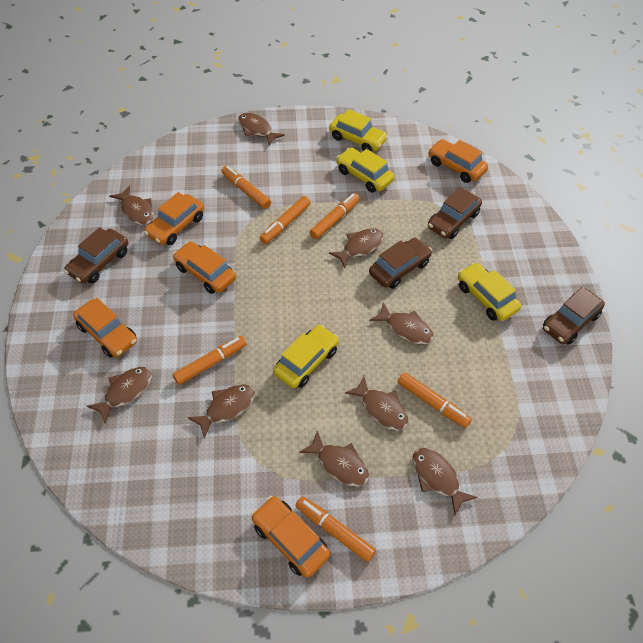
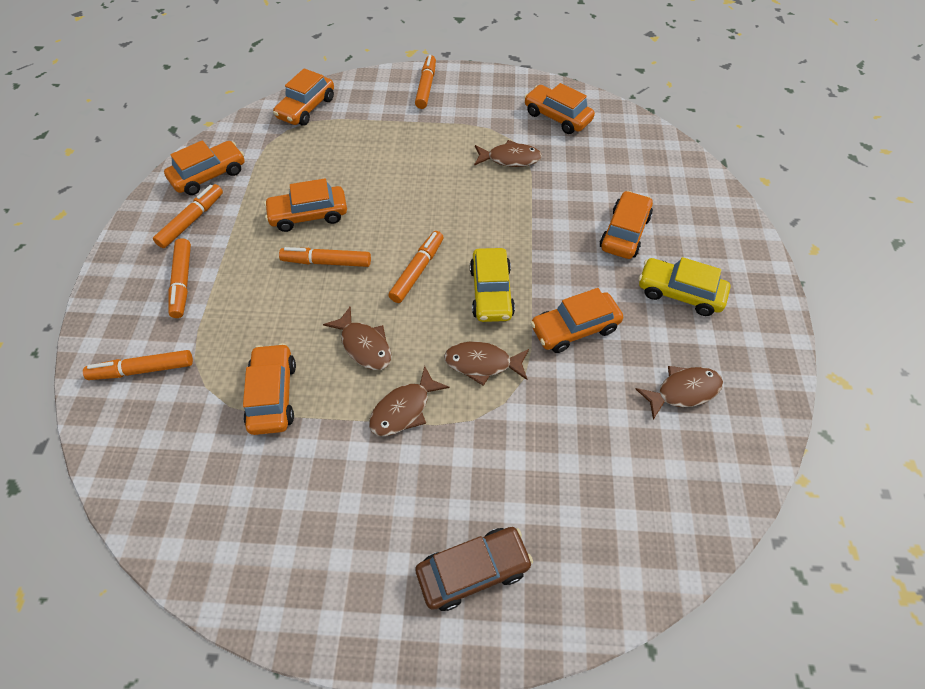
brown car: [64,227,129,284] [369,237,432,289] [428,187,482,239] [543,287,605,345] = 4 -> [415,527,533,611] = 1
brown fish: [87,367,152,424] [109,186,154,225] [188,384,255,439] [238,113,285,146] [299,431,369,487] [329,228,384,268] [345,376,409,431] [370,302,434,344] [412,448,478,515] = 9 -> [323,307,392,370] [369,366,450,436] [444,342,529,386] [474,140,542,167] [636,366,723,420] = 5
orange car: [73,298,137,358] [144,192,204,245] [173,241,236,294] [251,496,330,578] [428,139,488,183] = 5 -> [164,140,245,195] [243,343,296,435] [264,178,347,232] [273,68,334,126] [524,83,595,134] [530,288,623,353] [600,191,653,259] = 7
yellow car: [273,325,339,388] [329,109,388,152] [336,148,395,193] [458,262,521,321] = 4 -> [470,248,515,322] [639,257,731,316] = 2

